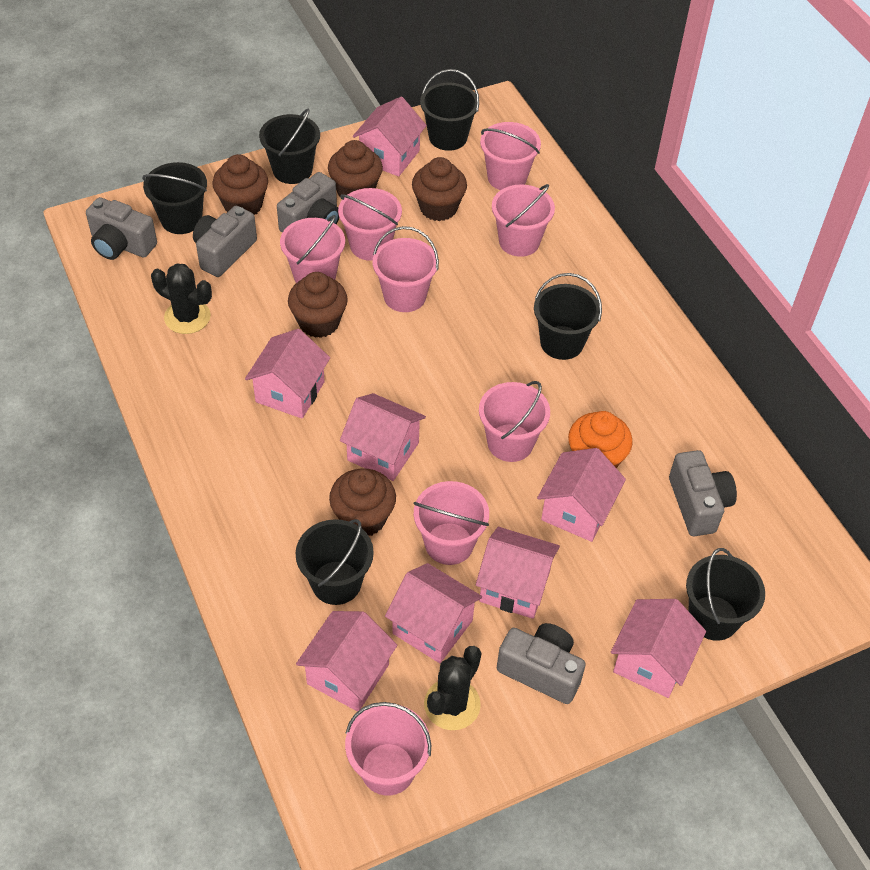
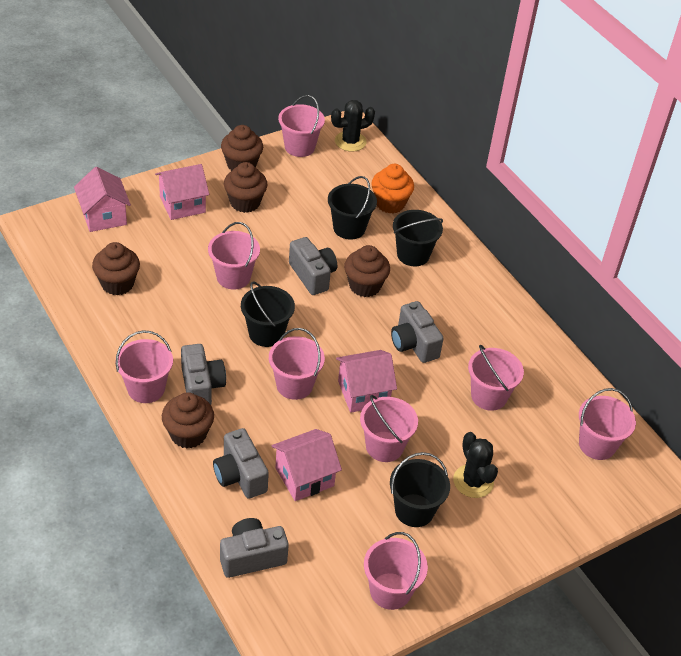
black bucket: [142,162,207,234] [259,108,320,184] [296,519,374,605] [420,69,479,151] [534,273,602,360] [686,548,765,641] = 6 -> [241,282,295,347] [328,176,377,240] [390,452,450,527] [393,210,443,266] = 4
pink house: [245,329,330,419] [296,611,397,712] [340,393,426,481] [353,97,427,177] [385,563,482,663] [476,527,560,619] [537,448,626,542] [611,599,706,698] = 8 -> [74,167,131,232] [155,164,209,220] [271,429,342,501] [336,350,397,413] = 4

